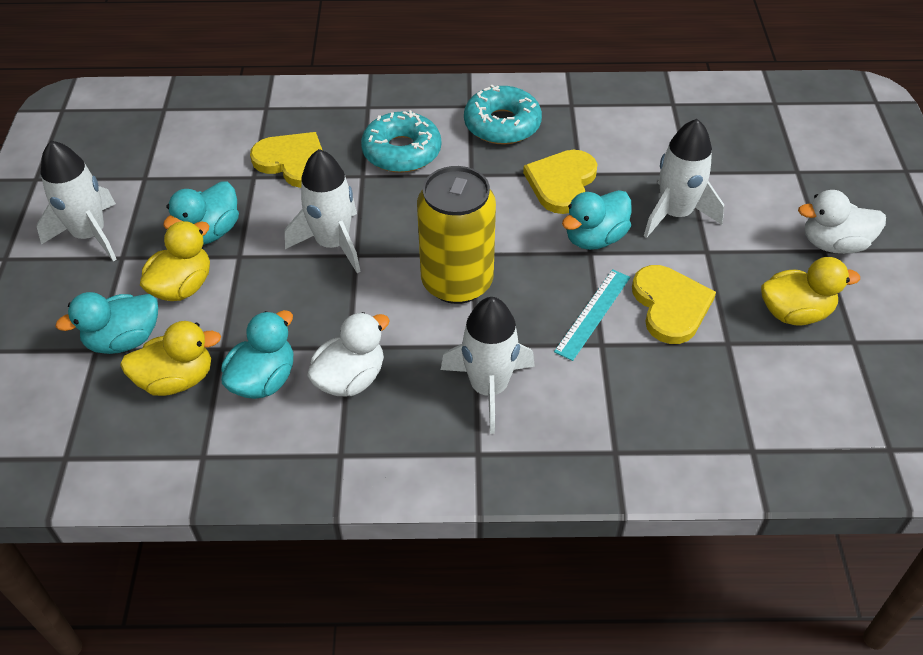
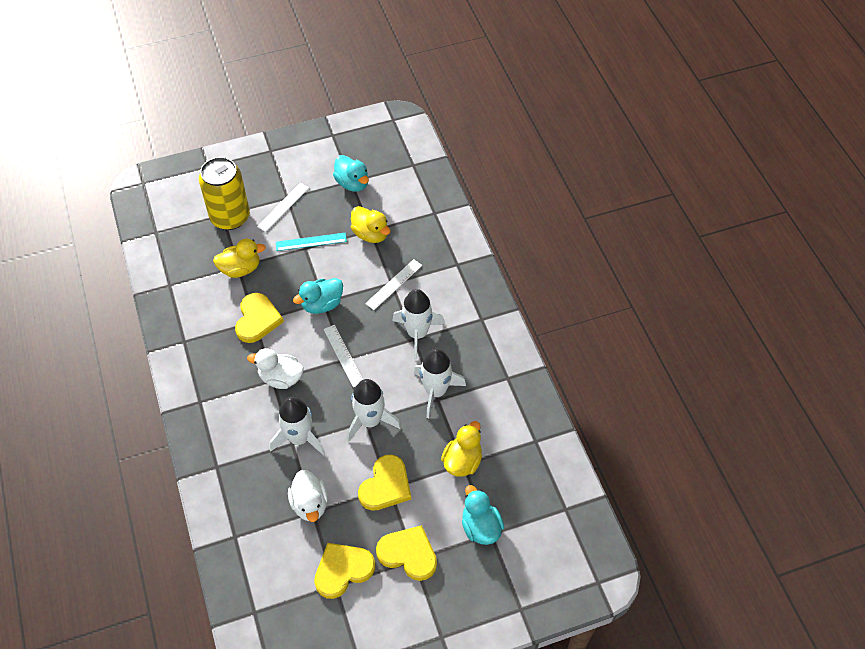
turquoise donut: [361,110,441,173] [464,85,542,144] = 2 -> none = 0
turquoise duck: [55,292,158,354] [163,182,239,245] [221,310,293,399] [562,190,632,250] = 4 -> [293,278,343,314] [333,155,369,192] [462,485,504,545] = 3
white ruler: none = 0 -> [257,183,309,232] [324,325,363,388] [365,259,422,310] = 3
yellow heart: [250,132,322,188] [523,150,597,214] [632,265,716,344] = 3 -> [235,293,284,343] [314,543,375,599] [358,455,411,511] [376,525,437,581] = 4

